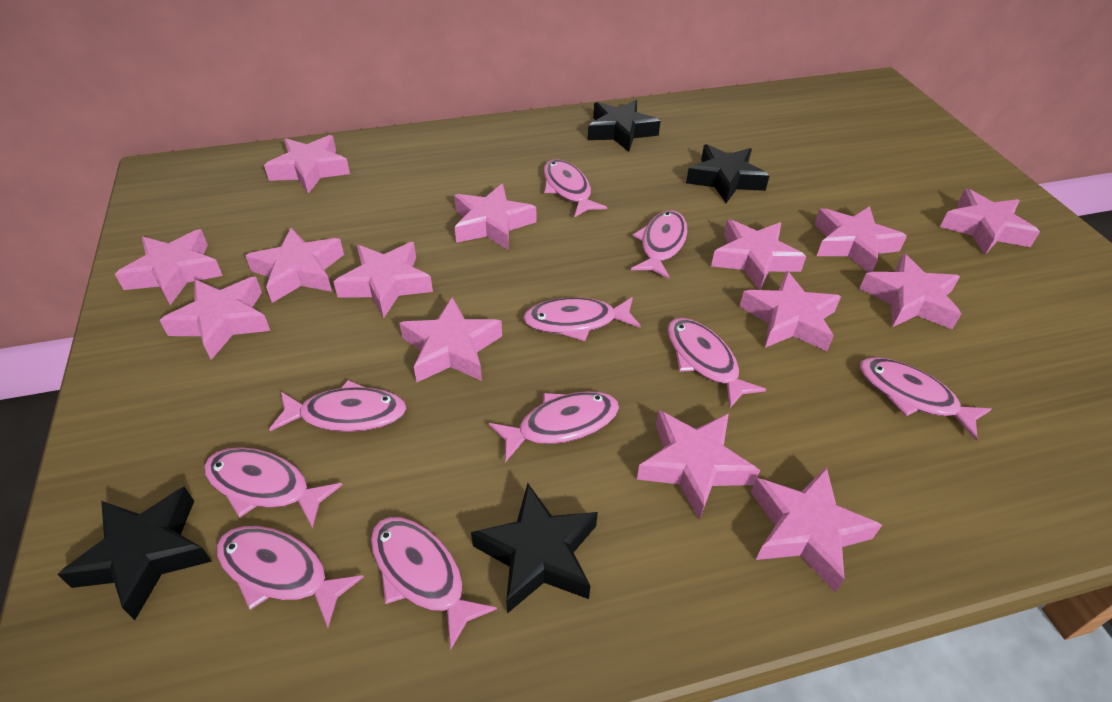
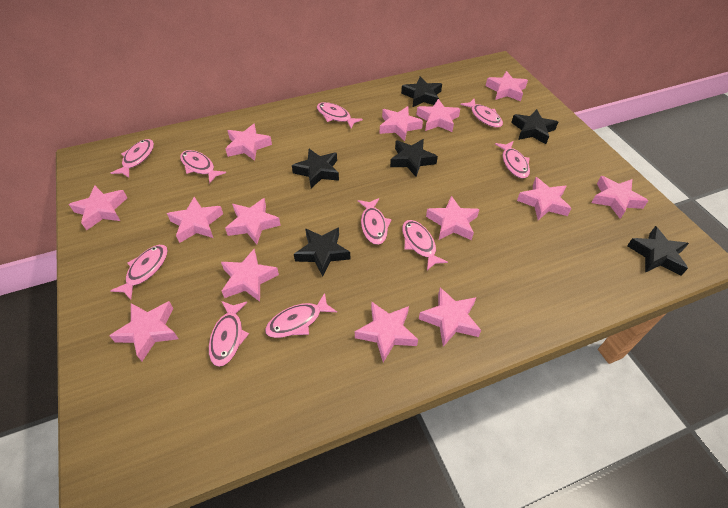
black star: [57,486,212,620] [471,483,598,614] [588,100,660,152] [686,144,770,203] = 4 -> [292,149,339,188] [294,227,350,276] [390,139,438,177] [401,76,442,107] [511,109,558,144] [627,226,689,276] = 6

